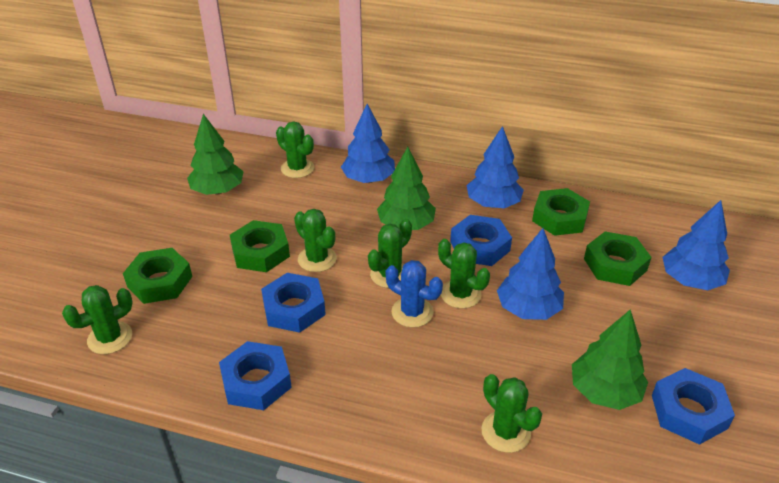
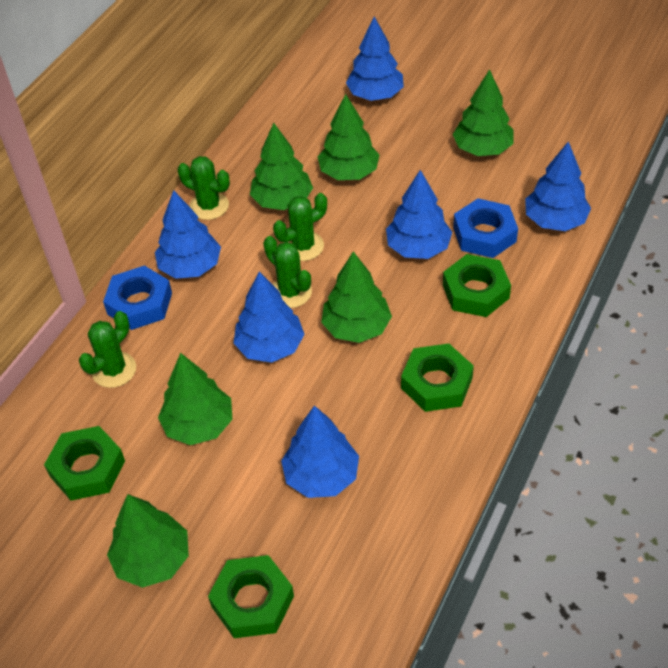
blue cactus: [386,260,443,328] = 1 -> none = 0
blue nut: [219,341,292,410] [261,273,326,333] [450,215,512,266] [652,368,735,445] = 4 -> [103,265,172,330] [453,198,518,258] = 2
blue tree: [341,104,395,183] [467,126,524,208] [497,228,564,320] [663,200,730,290] = 4 -> [155,190,221,279] [234,271,305,363] [281,405,359,498] [346,16,404,101] [386,170,452,259] [525,141,591,231] = 6
green cactus: [62,285,133,354] [276,121,314,178] [294,209,337,272] [368,219,412,288] [438,239,490,309] [482,374,542,453] = 6 -> [79,311,136,388] [178,156,230,220] [263,236,312,308] [273,193,327,261] = 4
green tree: [187,114,244,195] [377,147,436,230] [572,309,648,410] = 3 -> [107,494,189,588] [158,353,233,445] [250,123,313,210] [318,94,380,180] [321,251,392,343] [453,69,514,156] = 6

